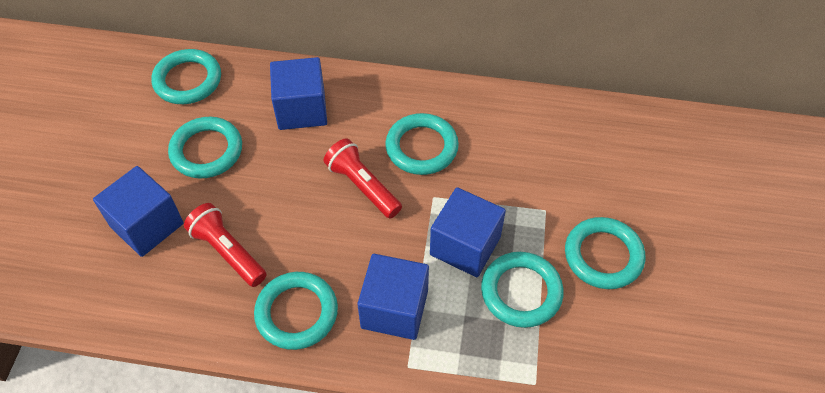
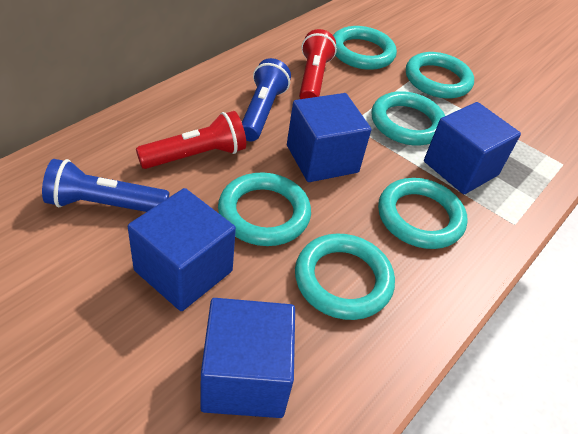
blue flashlight: none = 0 -> [42,159,169,212] [242,58,291,141] = 2

